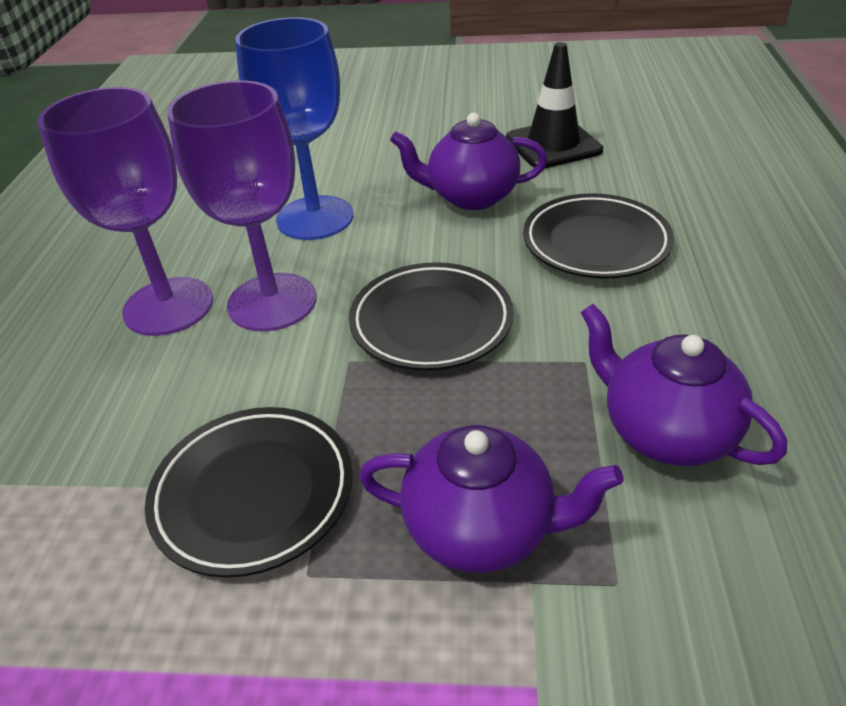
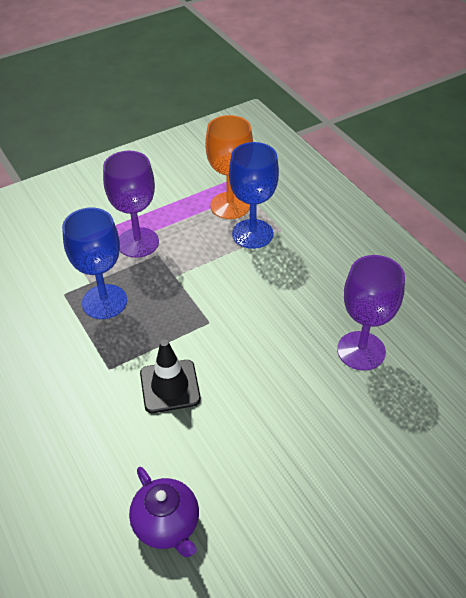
black plate: [145,407,353,577] [349,262,514,370] [523,193,674,279] = 3 -> none = 0
blue goblet: [235,17,353,240] = 1 -> [62,208,127,319] [229,142,279,249] = 2
orange goblet: none = 0 -> [205,115,253,219] = 1
purple teapot: [359,425,623,573] [390,113,547,210] [581,304,787,466] = 3 -> [129,467,199,557] = 1

